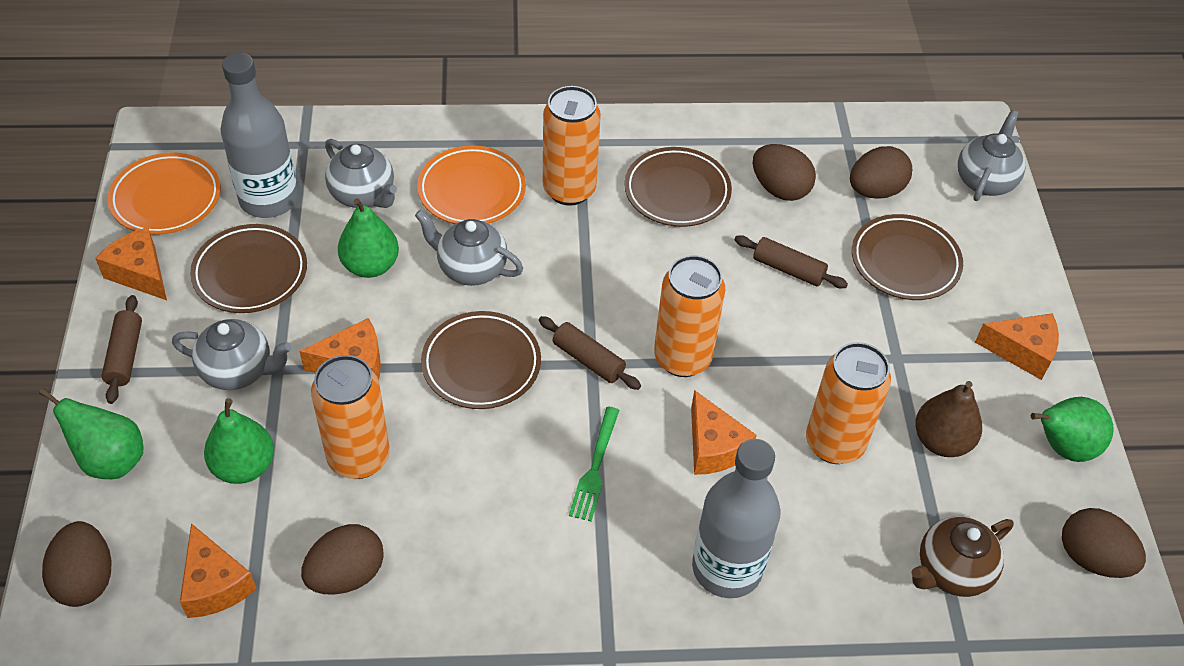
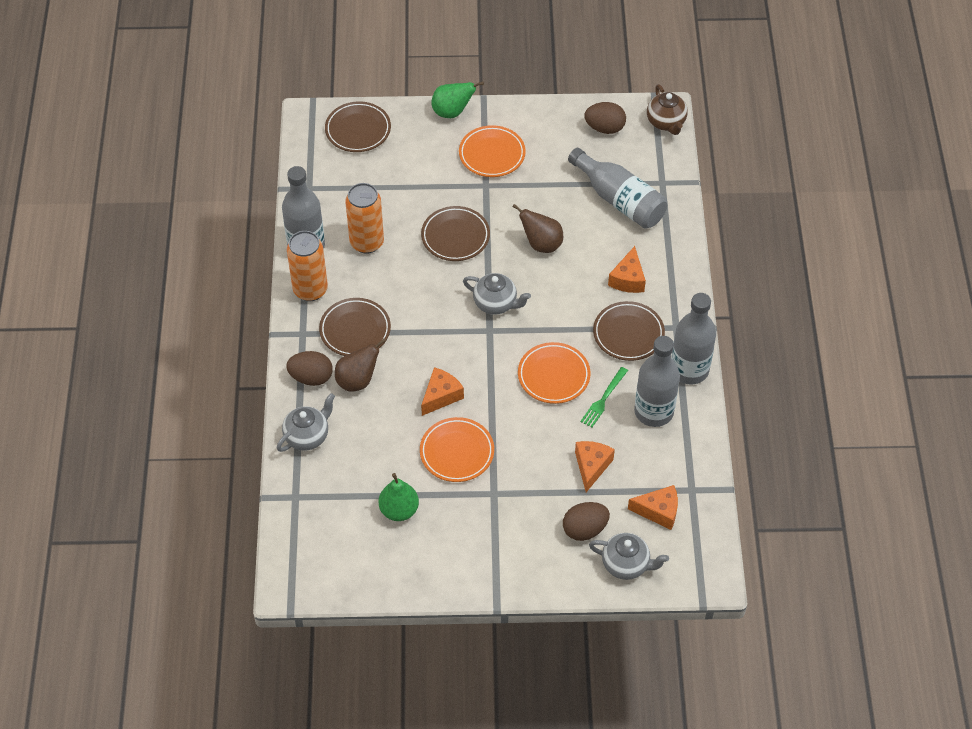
brown egg: [42,521,112,607] [301,524,384,595] [753,144,816,201] [850,146,912,199] [1062,508,1146,578] = 5 -> [286,351,333,386] [563,502,610,541] [584,102,626,134] = 3
brown pear: [915,381,982,457] = 1 -> [335,338,386,392] [512,204,563,253] = 2
brown rolling pin: [102,295,142,404] [539,316,641,390] [734,235,848,288] = 3 -> none = 0
green pear: [39,388,143,479] [204,398,274,484] [338,198,399,278] [1031,397,1114,462] = 4 -> [379,473,419,521] [431,82,484,118] = 2
grey bottle: [221,53,298,218] [692,439,781,598] = 2 -> [282,166,325,249] [568,148,667,229] [634,336,680,427] [671,293,716,385] = 4
grey teapot: [172,319,292,390] [325,139,397,208] [415,210,523,286] [958,110,1025,201] = 4 -> [277,393,335,452] [463,273,531,315] [589,533,669,580] = 3
orange can: [311,355,390,479] [543,86,601,206] [654,255,725,377] [806,342,891,464] = 4 -> [287,231,328,301] [345,183,384,254] = 2
orange cheese: [95,227,167,300] [180,523,256,618] [299,318,381,380] [691,390,757,475] [975,313,1059,380] = 5 -> [421,367,464,416] [575,441,615,492] [608,246,646,293] [628,485,678,530] = 4
orange plate: [108,153,221,235] [417,146,526,224] = 2 -> [420,417,494,482] [459,125,526,177] [518,342,590,404] = 3

